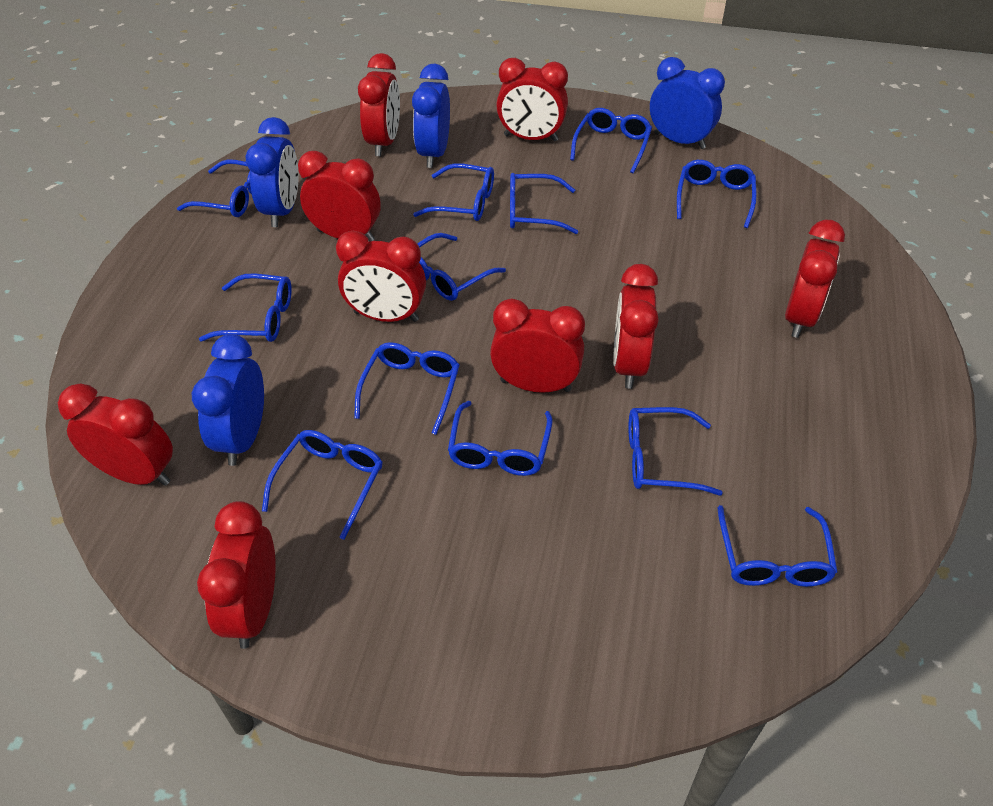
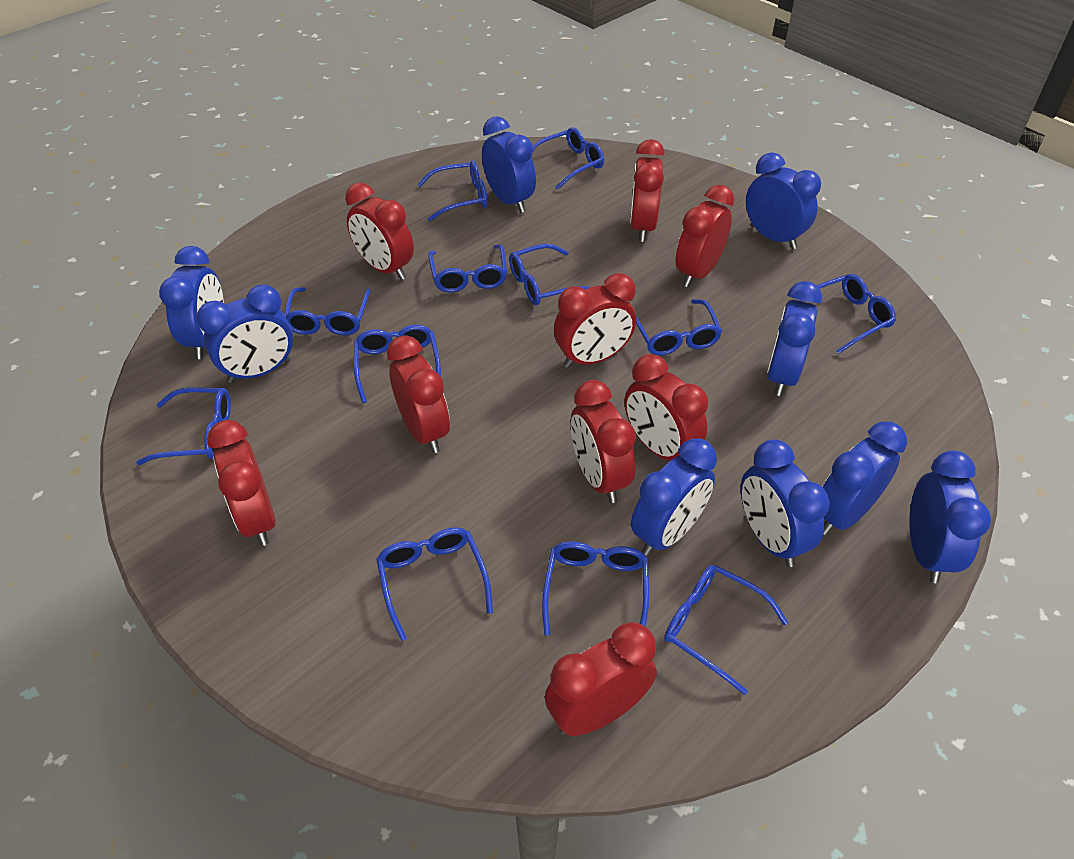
blue clock: [192,334,264,466] [246,117,299,227] [412,63,450,168] [650,57,725,149] = 4 -> [159,246,224,359] [196,285,293,383] [482,116,536,213] [631,439,717,556] [741,439,830,567] [746,152,821,250] [767,281,822,396] [822,421,907,535] [909,450,991,583] = 9

